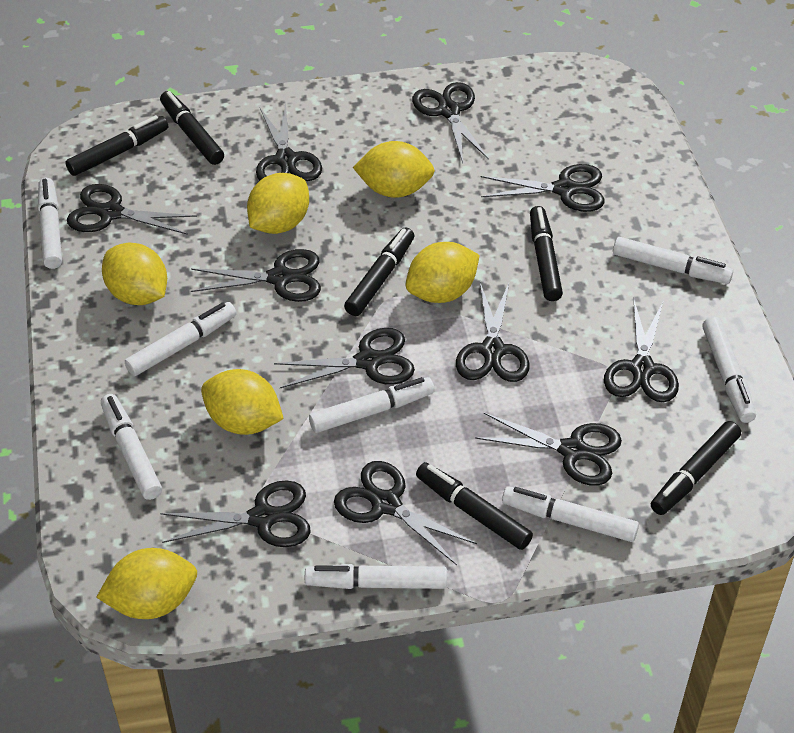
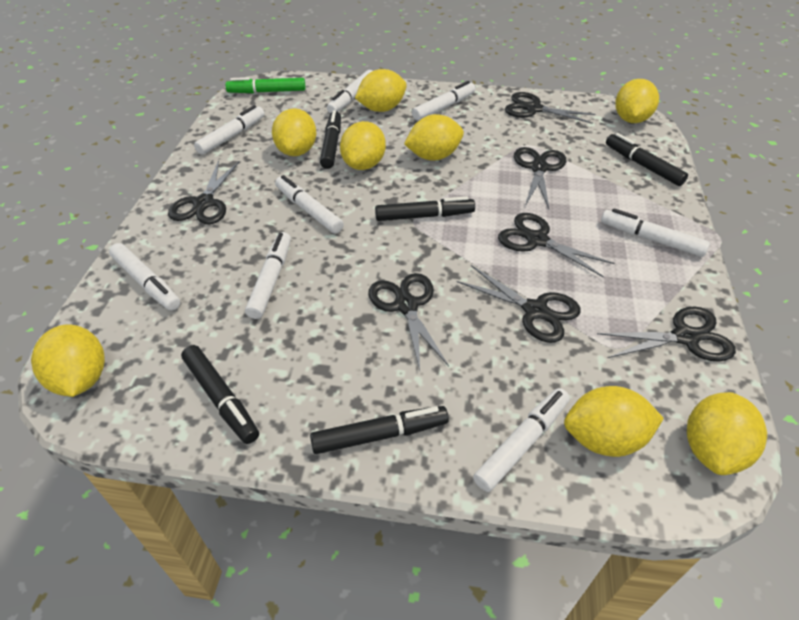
black marker: [65,115,168,176] [160,91,224,165] [344,227,414,316] [416,462,533,550] [530,206,563,301] [651,421,741,515] = 6 -> [181,345,259,444] [310,406,449,454] [320,110,341,169] [375,196,475,221] [606,133,688,186] = 5
black scissors: [67,184,197,235] [160,480,311,547] [191,249,321,302] [256,103,322,181] [274,328,415,388] [334,461,477,565] [412,82,489,163] [456,283,530,382] [475,413,622,486] [481,164,605,212] [604,299,679,402] = 11 -> [168,160,239,224] [368,273,449,370] [457,265,581,343] [498,213,614,278] [505,92,596,124] [514,147,566,209] [597,307,736,362] = 7
green marker: none = 0 -> [225,77,306,93] = 1
yellow lemon: [96,548,197,619] [102,242,167,305] [201,369,284,435] [247,173,309,234] [353,141,435,198] [406,242,480,303] = 6 -> [31,325,105,397] [272,108,316,156] [340,121,386,170] [355,69,407,112] [404,114,464,161] [564,386,664,457] [615,79,659,123] [687,392,767,475] = 8

